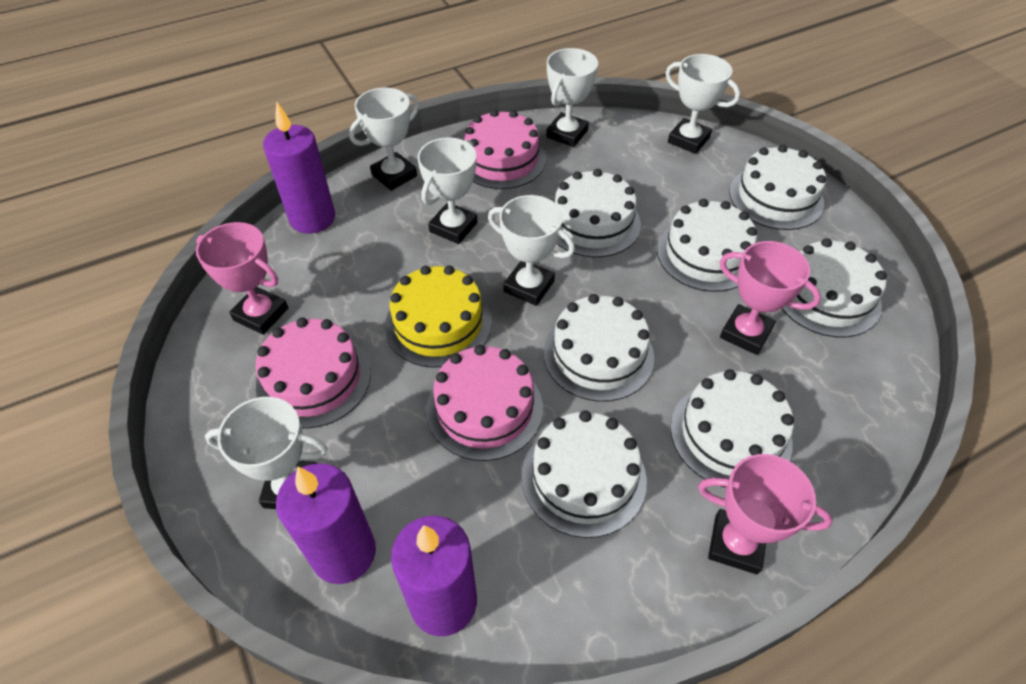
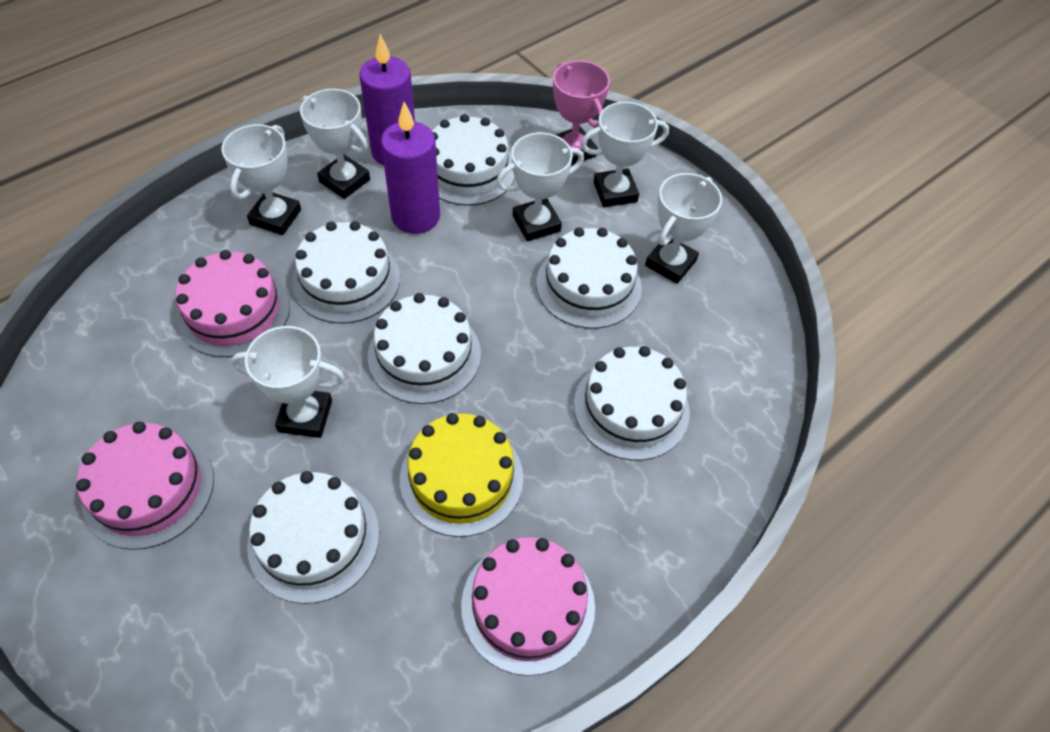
pink trophy: [196,222,289,335] [698,454,833,574] [720,241,821,355] = 3 -> [553,60,610,166] = 1
purple candle: [263,102,335,234] [276,463,376,584] [391,516,477,636] = 3 -> [359,34,415,166] [381,102,440,234] = 2
white cake: [522,410,647,538] [544,294,654,402] [554,169,641,258] [657,199,757,292] [670,369,794,488] [729,145,826,230] [782,238,887,338] = 7 -> [247,471,379,604] [292,221,400,324] [368,293,481,404] [432,114,515,206] [536,227,642,329] [574,346,690,461] = 6

